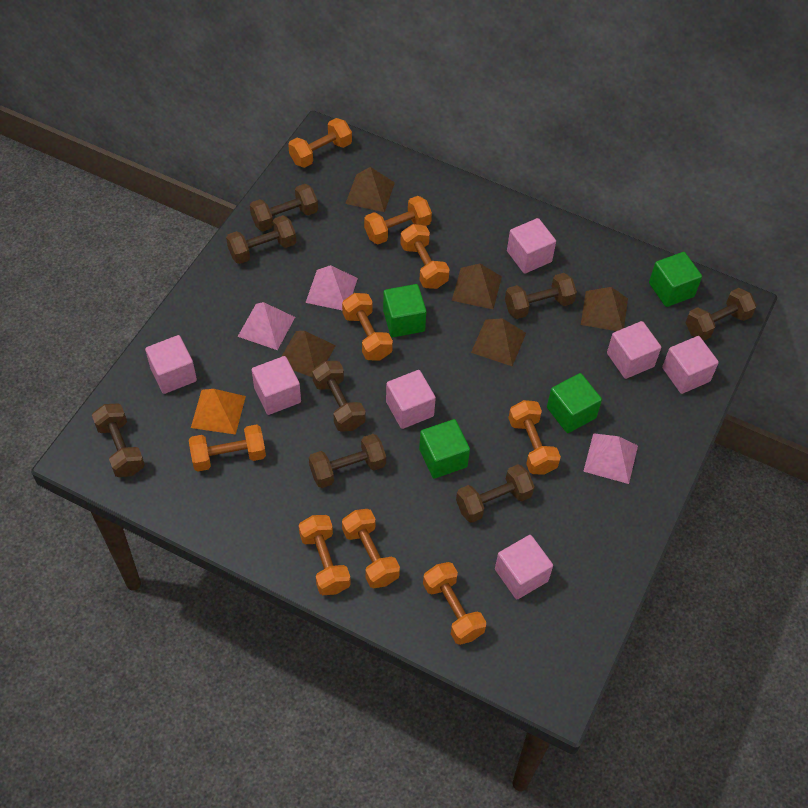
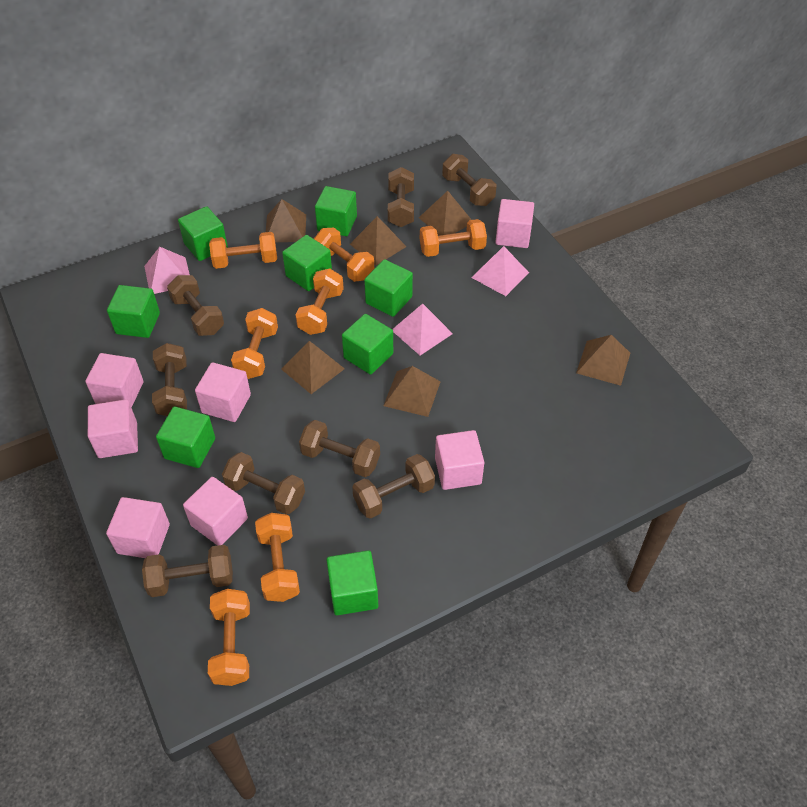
brown pyramid: [281,331,336,378] [345,167,395,212] [452,263,502,309] [471,318,526,366] [581,287,628,331] = 5 -> [266,199,306,242] [281,341,345,394] [350,216,407,265] [383,366,441,417] [419,191,472,236] [576,335,630,386] = 6
green cube: [383,284,426,337] [419,419,470,479] [547,373,602,433] [649,252,702,307] = 4 -> [107,285,160,338] [156,407,215,468] [178,206,228,261] [282,235,332,291] [315,186,357,236] [326,550,378,615] [342,314,393,375] [364,259,413,317] = 8
orange dumbbell: [189,424,266,471] [288,118,352,168] [299,515,351,595] [342,293,393,360] [342,509,400,588] [364,196,432,244] [400,224,450,289] [423,562,486,645] [508,400,561,475] = 9 -> [208,589,250,686] [209,232,277,269] [231,308,278,379] [255,513,300,602] [296,268,344,335] [314,228,374,282] [420,219,487,257] = 7
orange pyramid: [191,389,246,435] = 1 -> none = 0

